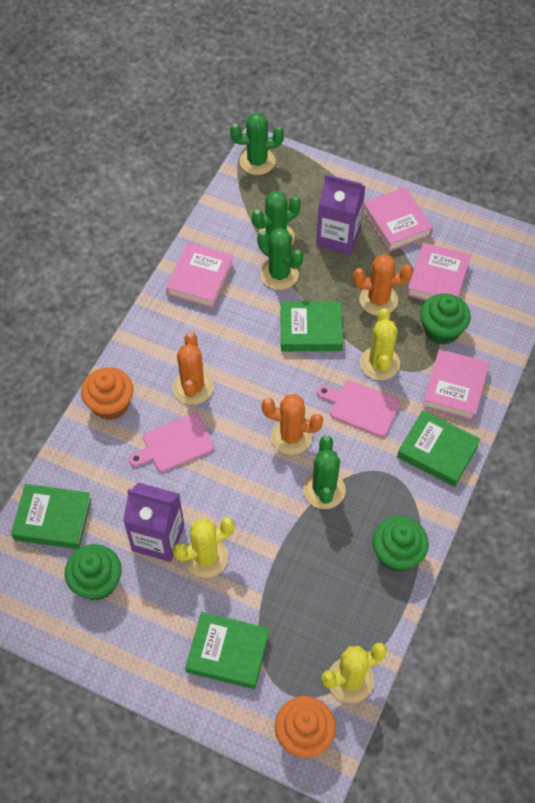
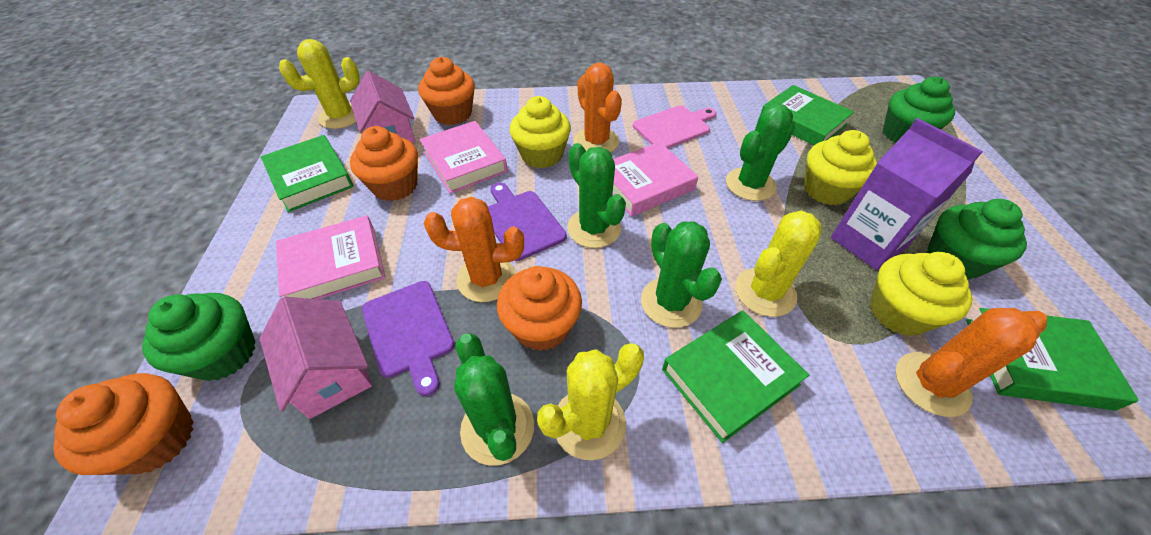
orange cupcake: [81,367,133,420] [275,696,336,758] = 2 -> [53,373,194,475] [350,126,418,201] [418,57,475,125] [497,266,582,351] = 4
pink book: [166,242,234,309] [363,187,433,252] [407,243,471,301] [422,349,490,421] = 4 -> [276,215,385,299] [419,121,508,194] [612,142,698,217] = 3
pink cutting board: [129,413,214,472] [317,380,400,437] = 2 -> [633,105,716,148] = 1
pink house: none = 0 -> [260,296,372,419] [350,71,415,143] = 2
purple carton: [123,482,184,562] [316,174,365,255] = 2 -> [831,118,983,270] = 1
purple cutting board: none = 0 -> [362,281,454,396] [488,183,567,261] = 2
yellow cupcake: none = 0 -> [510,96,571,168] [804,130,877,205] [870,252,972,336] = 3

